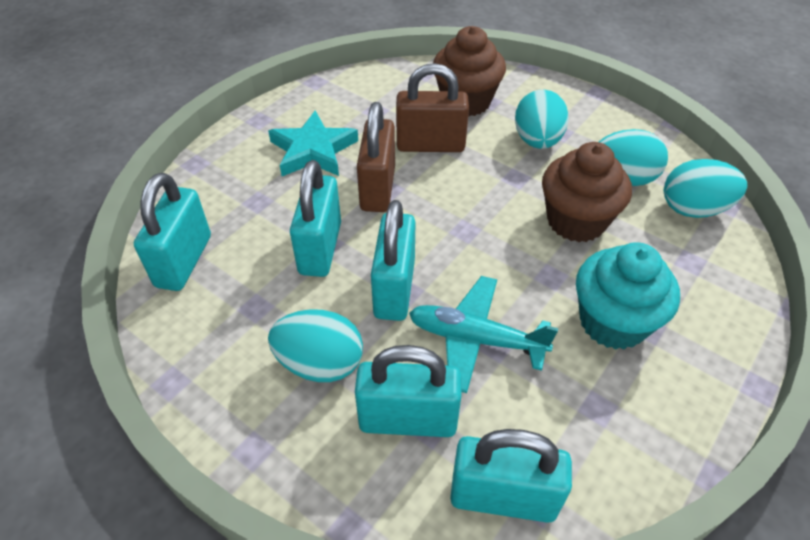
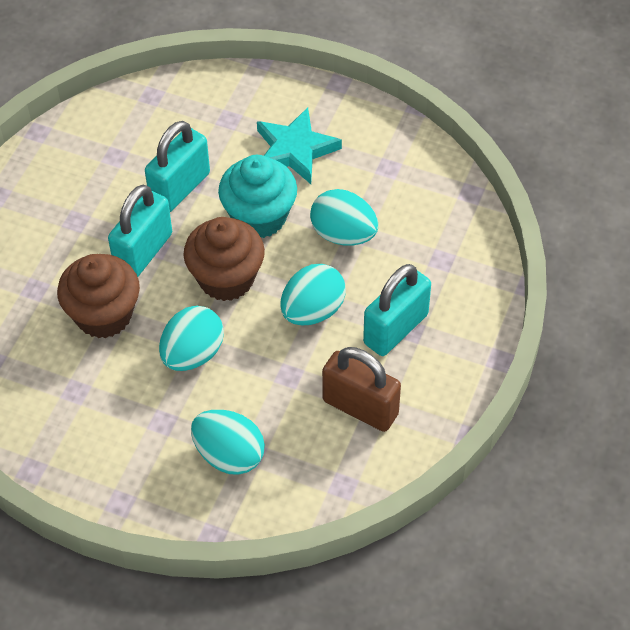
brown padlock: [357,102,395,212] [396,63,469,152] = 2 -> [322,347,401,432] = 1
turquoise padlock: [134,173,211,291] [290,160,341,277] [355,345,461,437] [371,200,416,321] [450,429,572,523] = 5 -> [108,185,172,277] [145,121,210,212] [363,264,431,356] = 3
turquoise plane: [409,276,558,393] = 1 -> none = 0

